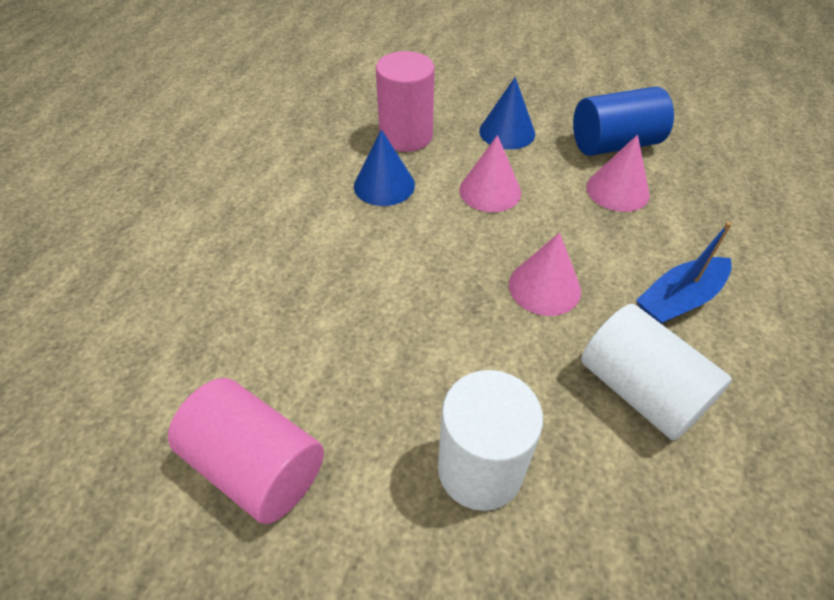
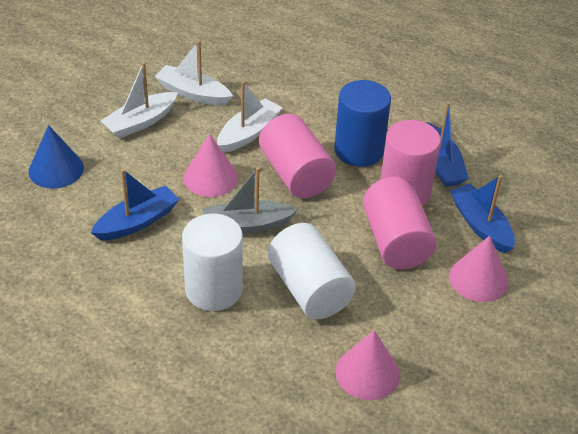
blue boat: [636,222,732,324] = 1 -> [91,169,179,240] [427,102,469,187] [450,175,515,253] = 3
blue cone: [354,129,415,206] [479,77,535,150] = 2 -> [28,125,84,189] = 1
grey boat: none = 0 -> [202,167,298,233] = 1
pink cylinder: [168,378,324,524] [376,51,435,152] = 2 -> [259,114,336,198] [363,177,437,269] [380,120,441,206] = 3
white boat: none = 0 -> [101,62,178,138] [154,40,233,106] [217,81,283,153] = 3

